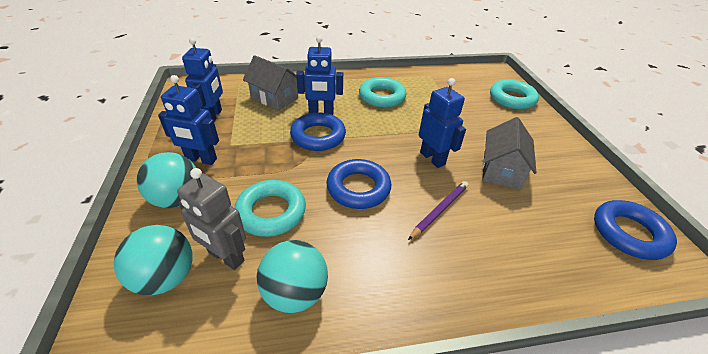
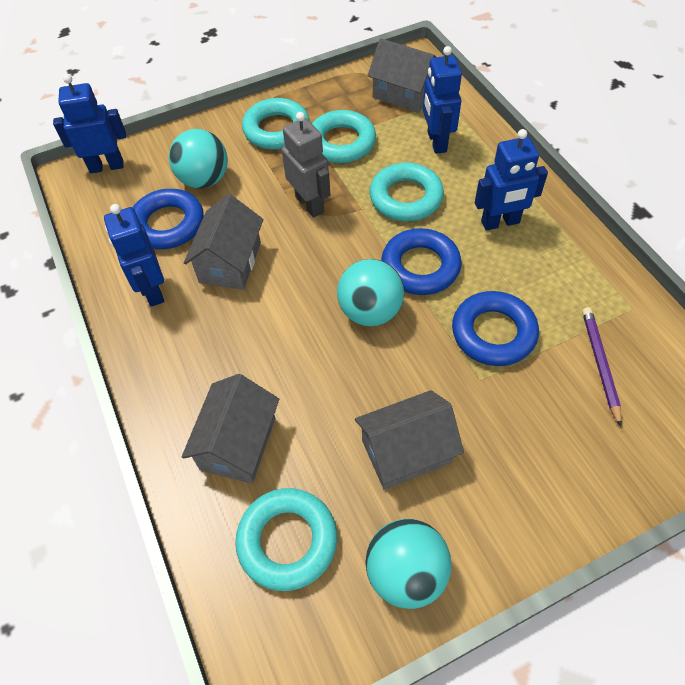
grey house: [243,55,298,111] [482,117,537,190] = 2 -> [182,374,279,483] [184,194,263,290] [355,390,464,489] [368,38,436,113] = 4
turquoise ring: [234,180,306,237] [359,77,406,108] [490,79,539,109] = 3 -> [235,488,337,591] [242,98,310,150] [312,110,376,163] [369,162,444,221] = 4

